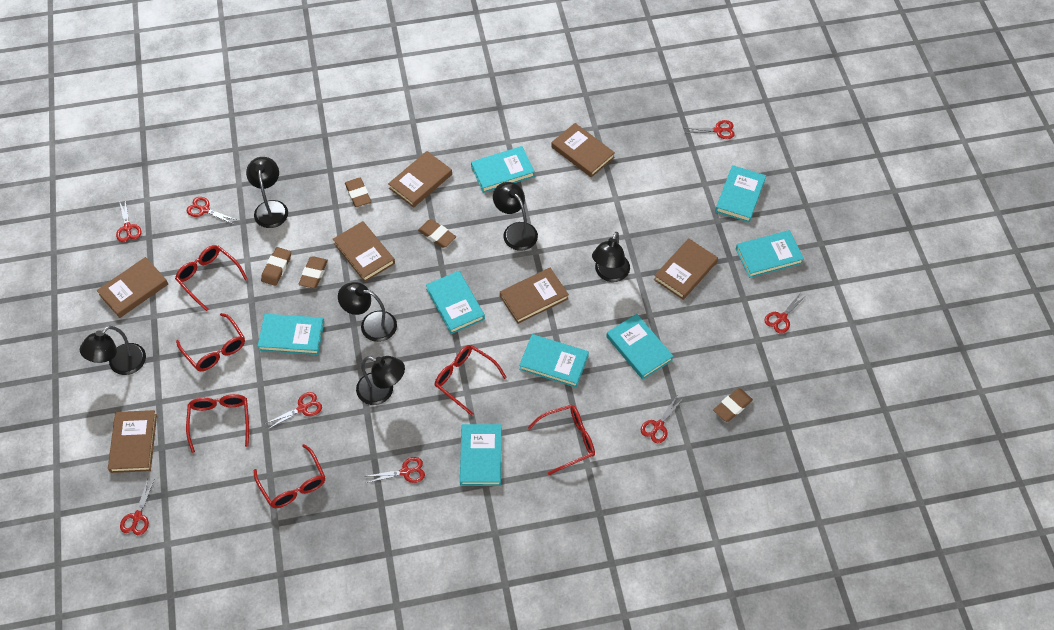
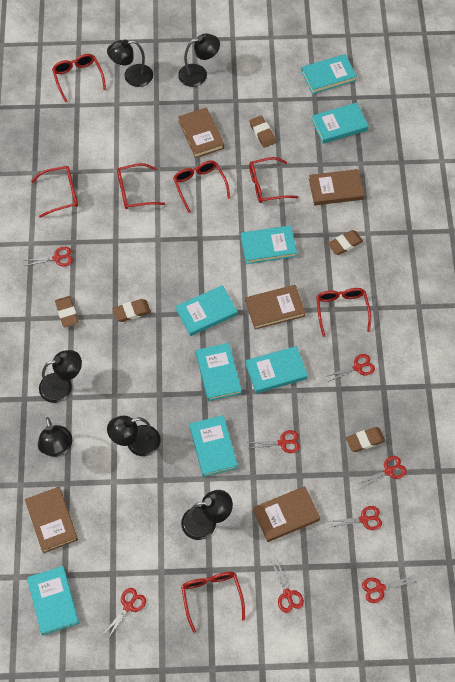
brown book: [97,257,168,318] [108,410,157,473] [333,221,395,282] [388,151,452,208] [500,268,569,324] [551,123,615,177] [654,238,718,300] = 7 -> [25,487,78,553] [178,107,224,158] [245,285,306,330] [253,486,320,542] [309,169,364,205] = 5
red glasses: [175,245,248,311] [176,313,245,371] [186,394,249,453] [254,444,325,508] [435,345,507,416] [528,405,595,475] = 6 -> [31,166,78,218] [52,54,106,103] [117,163,165,209] [173,160,230,213] [181,572,245,633] [249,157,298,203] [316,288,371,337] = 7

